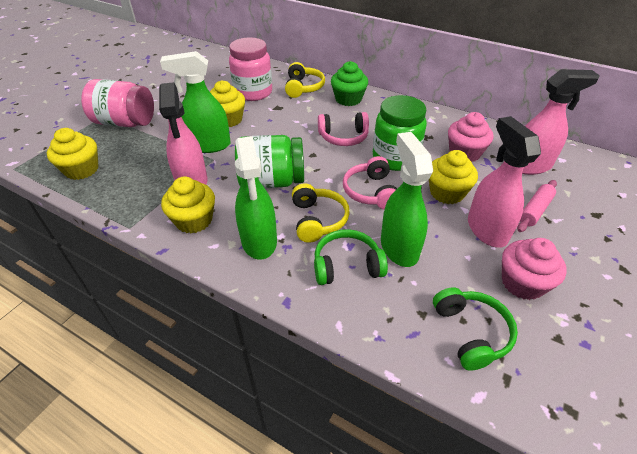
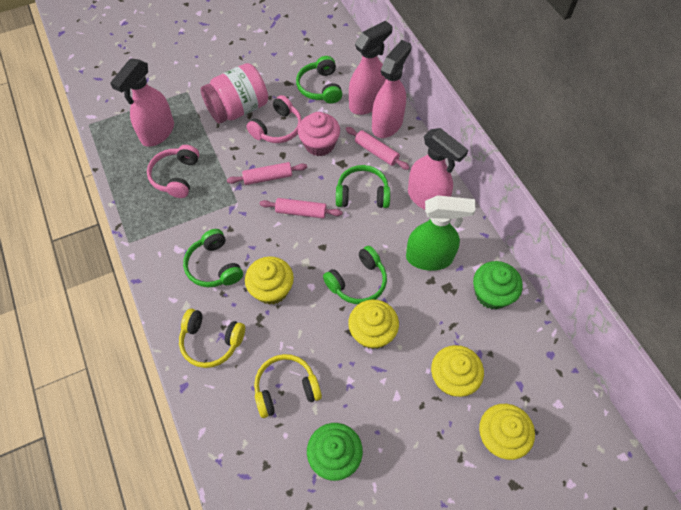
green cupcake: [331,61,368,106] = 1 -> [307,423,363,481] [473,261,523,309] = 2
green headphones: [314,229,388,285] [433,287,518,371] = 2 -> [183,229,243,287] [296,56,342,104] [323,246,387,304] [336,165,390,208] = 4
green jar: [235,135,304,188] [373,95,427,171] = 2 -> none = 0
green spray bottle: [160,51,231,153] [235,136,277,260] [381,132,433,267] = 3 -> [406,195,476,271] = 1
pink cupcake: [448,112,493,162] [502,238,567,300] = 2 -> [298,112,340,156] = 1
pink jar: [81,79,154,127] [229,38,272,101] = 2 -> [200,63,268,124] = 1
pink rolling pin: [517,180,557,232] = 1 -> [227,162,307,185] [259,198,342,218] [346,127,410,170] = 3
pink spray bottle: [159,82,208,185] [468,116,541,248] [522,69,600,175] = 3 -> [110,58,174,147] [349,21,393,115] [372,40,411,138] [408,128,468,210] = 4

